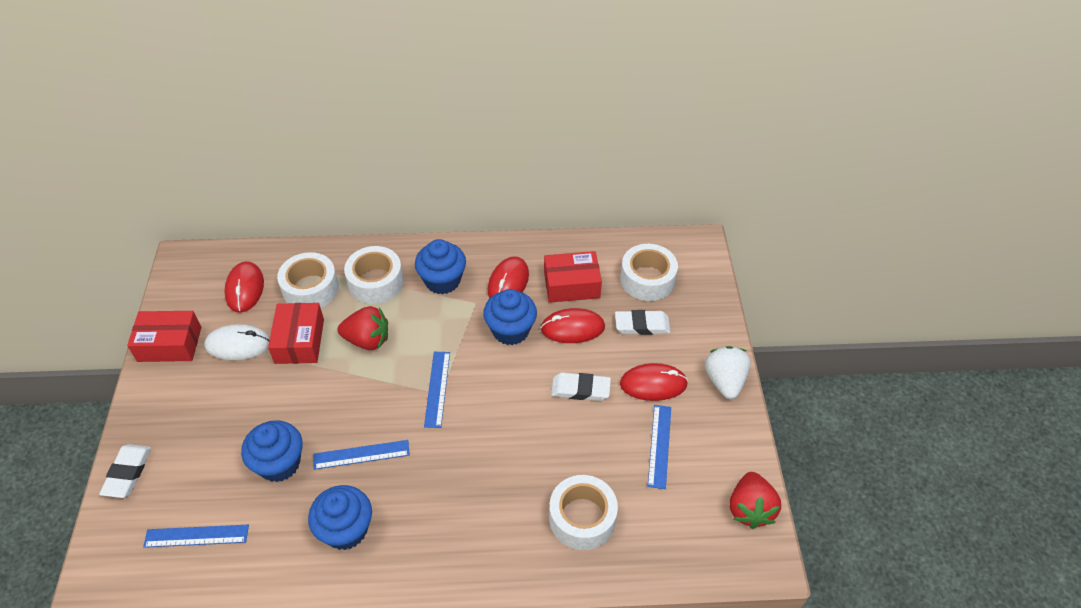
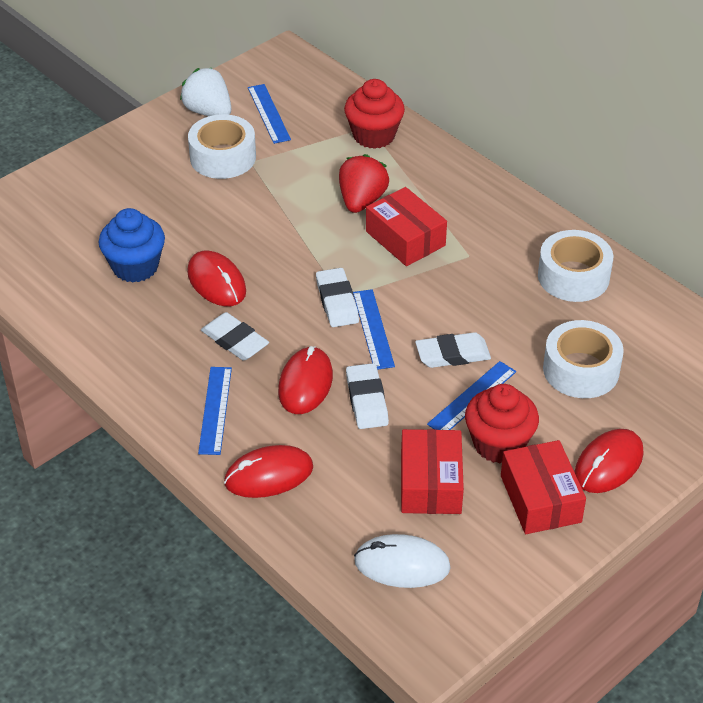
blue cupcake: [241,420,303,482] [308,485,372,550] [415,239,466,295] [483,289,537,345] = 4 -> [99,208,165,282] = 1
red cupcake: none = 0 -> [344,79,405,149] [465,384,539,464] = 2
red strawberry: [337,306,388,350] [730,472,781,529] = 2 -> [339,154,389,213] = 1
white eraser: [99,444,151,498] [551,372,611,401] [615,310,671,335] = 3 -> [201,312,269,361] [316,268,359,327] [346,363,389,429] [415,332,491,368] = 4
white tape: [277,252,339,308] [344,246,404,304] [549,475,618,550] [620,244,678,301] = 4 -> [188,114,256,179] [538,230,613,302] [543,320,624,398] = 3

